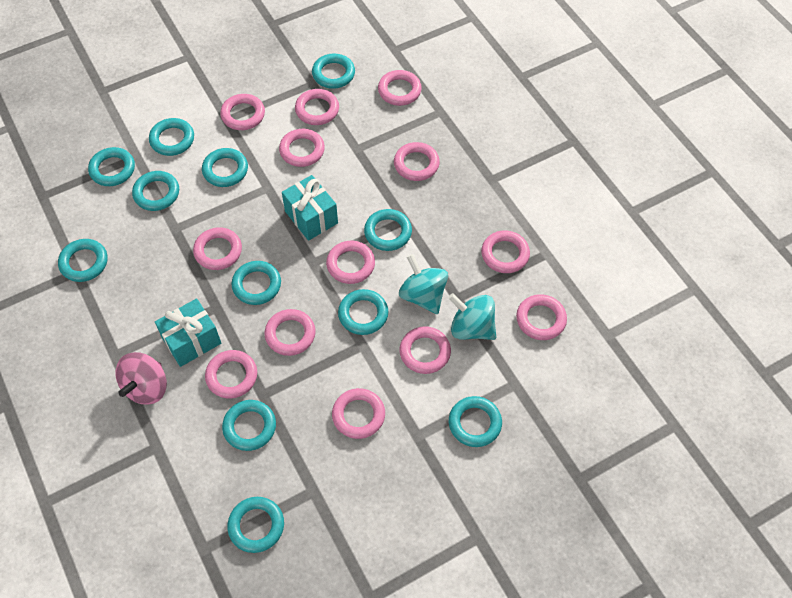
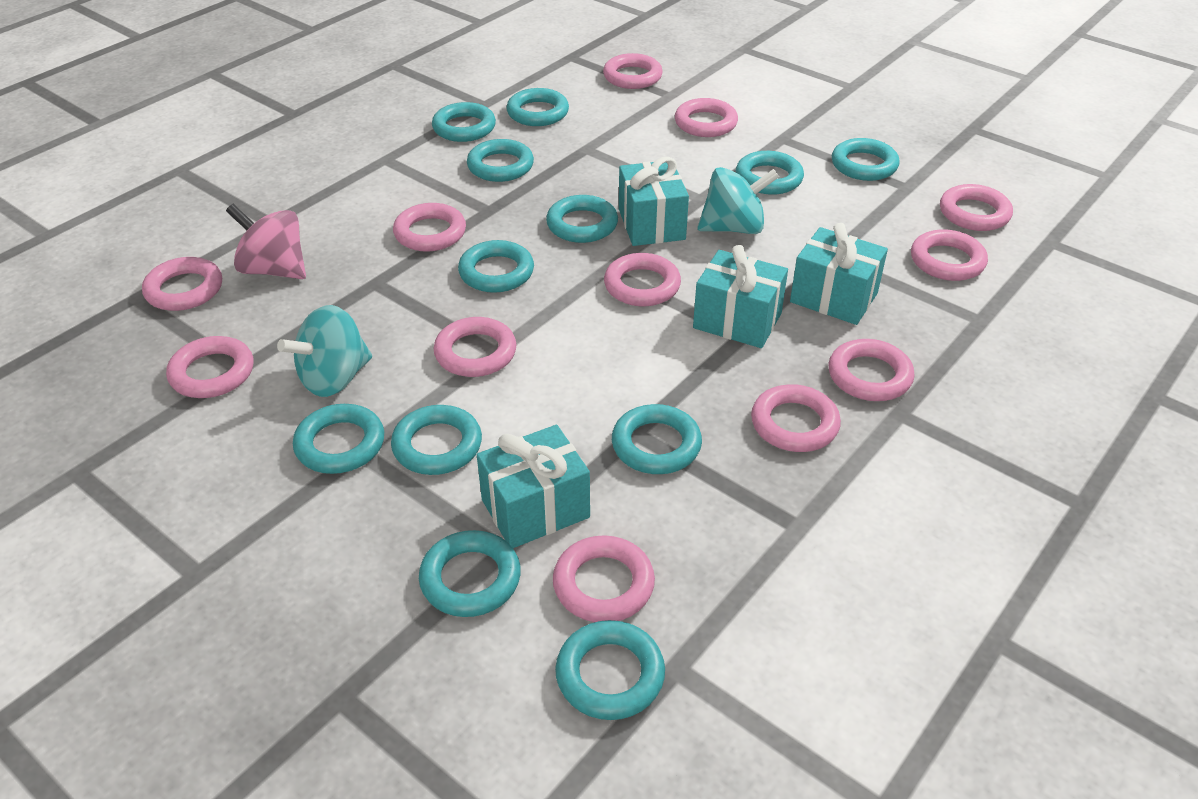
pink ring: [193,227,242,270] [205,350,257,399] [220,94,265,130] [265,309,316,356] [279,129,325,167] [295,89,339,125] [326,241,375,284] [332,388,385,439] [378,70,422,106] [394,142,440,181] [399,326,451,374] [481,231,530,273] [516,294,567,340] = 13 -> [142,257,222,311] [166,336,253,398] [393,203,466,252] [433,317,517,377] [553,535,655,622] [603,53,663,89] [604,253,681,306] [675,98,738,137] [751,384,841,452] [828,339,915,401] [911,229,988,281] [940,184,1013,231] = 12
turquoise gift: [155,298,221,367] [282,175,338,241] = 2 -> [477,425,590,548] [619,157,689,246] [693,245,788,348] [790,223,888,325] = 4

